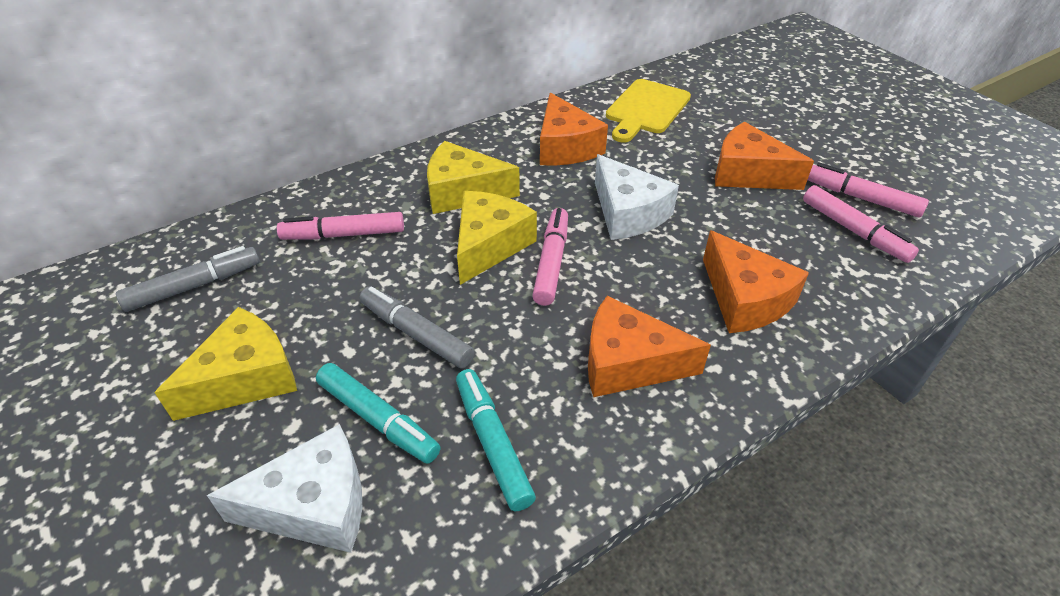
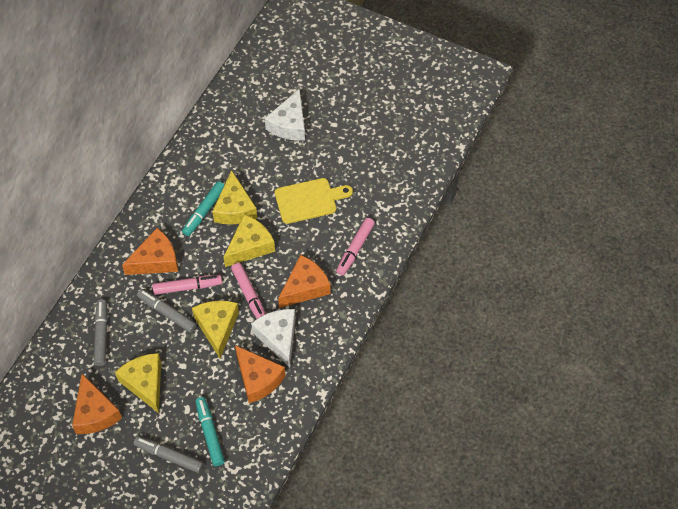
grey marker: [116,246,260,312] [360,287,475,369] = 2 -> [94,299,108,366] [134,436,204,473] [137,289,197,333] = 3
pink marker: [277,212,404,240] [532,208,568,306] [803,185,919,263] [808,163,929,218] = 4 -> [152,275,222,295] [231,263,266,319] [336,218,375,275] = 3
yellow cheese: [154,307,297,421] [427,141,520,214] [457,191,537,285] = 3 -> [115,353,161,413] [192,301,239,358] [212,170,257,225] [224,214,275,267] = 4

